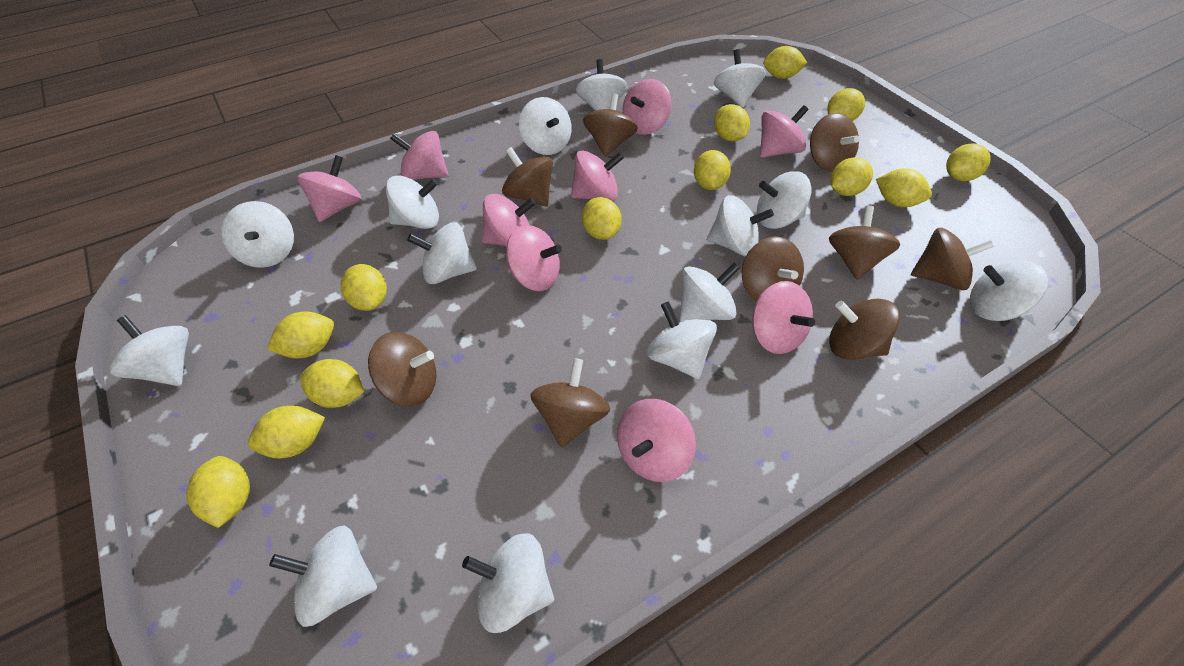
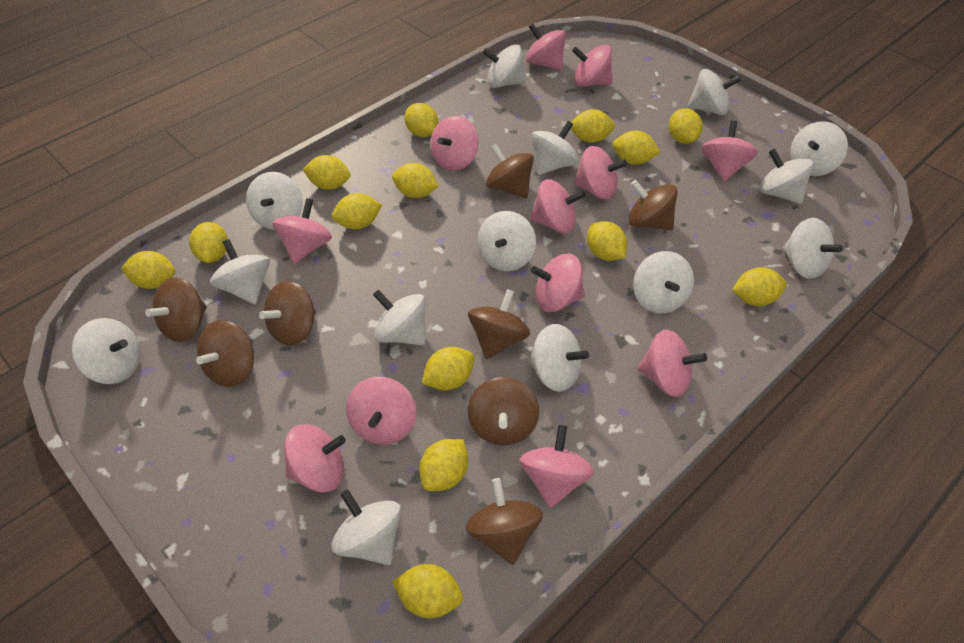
brown spinning top: [368,332,436,406] [502,147,553,206] [530,358,610,448] [583,94,638,156] [742,237,804,301] [810,113,860,172] [829,206,900,280] [829,298,899,360] [911,228,994,290] = 9 -> [145,277,207,342] [196,320,254,387] [259,281,316,346] [466,478,543,565] [468,289,530,359] [468,377,539,445] [486,144,534,198] [628,180,678,230] = 8
pink spinning top: [297,155,361,222] [390,131,448,180] [482,194,536,246] [506,225,562,291] [571,151,624,201] [617,399,696,482] [623,79,671,135] [752,281,815,354] [760,105,809,158] = 9 -> [272,198,332,264] [284,424,346,493] [346,377,417,445] [430,116,479,171] [520,425,594,508] [526,24,566,70] [530,179,585,233] [531,254,585,312] [572,45,613,87] [573,146,627,199] [637,329,707,397] [702,121,758,182] = 12
yellow lemon: [186,456,250,528] [248,406,325,458] [267,311,334,359] [300,359,364,408] [341,264,387,311] [582,197,621,240] [694,150,731,190] [714,104,750,142] [763,46,807,79] [827,88,865,121] [830,157,873,196] [876,168,932,207] [946,143,991,181] = 13 -> [121,251,175,289] [189,222,228,263] [303,155,350,190] [332,193,382,229] [392,163,439,198] [392,564,463,618] [404,103,438,137] [419,439,468,491] [422,347,474,390] [571,109,615,143] [587,221,627,261] [613,131,660,165] [669,108,702,144] [732,267,787,306] = 14

